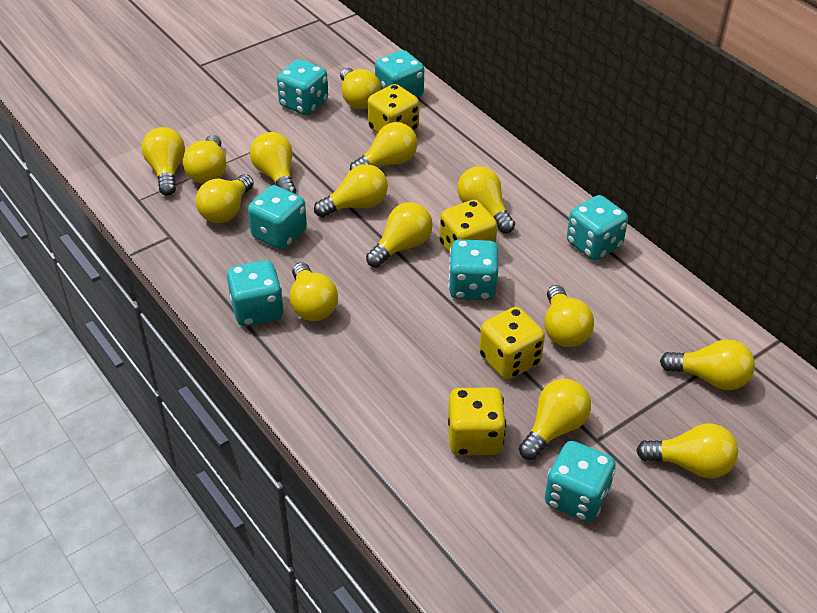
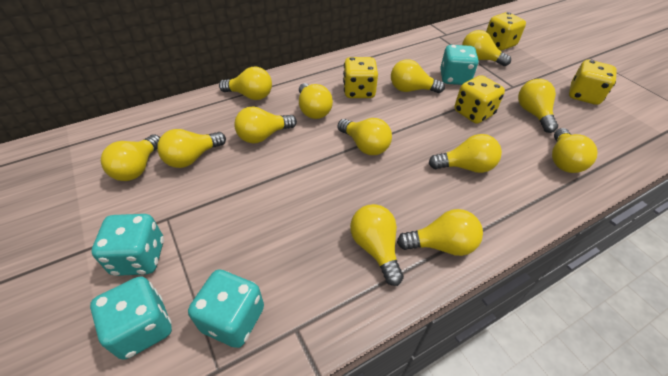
turquoise dice: [227,260,284,326] [248,185,307,250] [277,59,328,115] [375,50,424,97] [448,239,498,300] [545,441,616,522] [567,195,628,260] = 7 -> [90,276,172,360] [92,214,164,276] [188,269,264,348] [440,45,479,85] = 4
yellow light bulb: [142,127,185,196] [183,135,226,184] [196,174,254,223] [250,132,296,194] [290,262,338,321] [314,164,388,217] [340,68,381,109] [350,122,417,171] [366,202,433,268] [457,166,515,233] [519,379,591,460] [544,285,594,347] [636,423,738,478] [660,339,755,390] = 14 -> [101,134,160,181] [157,129,226,168] [219,67,272,100] [234,107,297,143] [299,83,333,119] [338,118,392,155] [350,204,404,286] [391,59,445,93] [397,209,483,256] [429,134,502,173] [462,30,511,66] [518,79,558,133] [552,128,597,173] = 13

